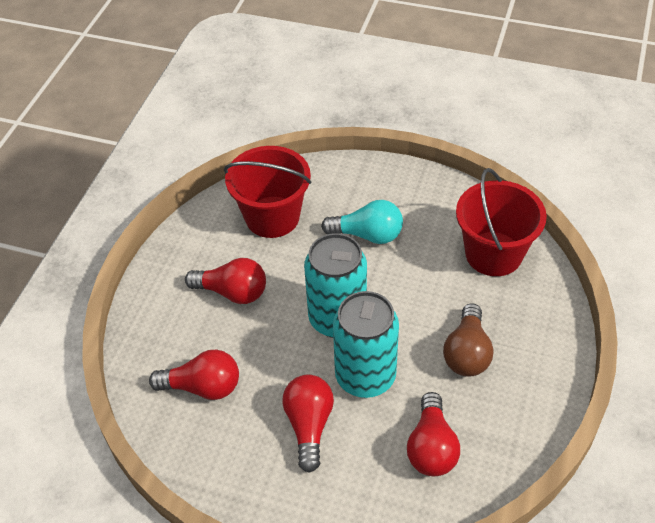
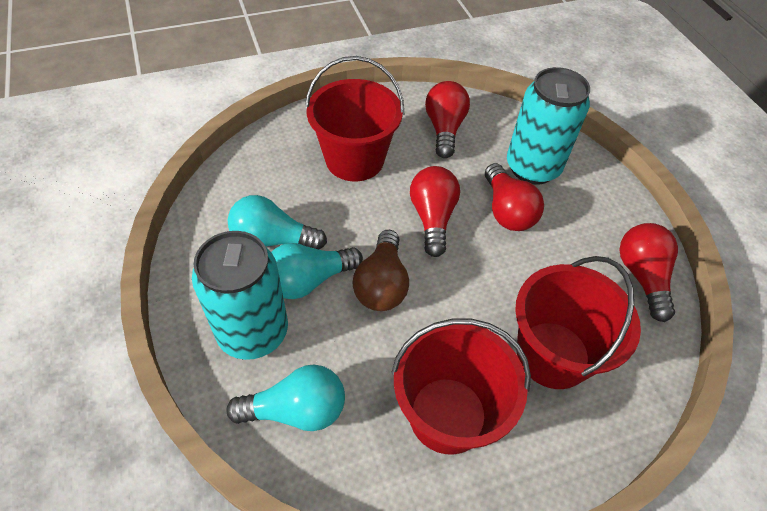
red bucket: [224,146,311,238] [456,168,547,276] = 2 -> [305,56,404,181] [391,318,531,455] [515,256,641,389] = 3
turquoise light bulb: [321,200,403,244] = 1 -> [226,364,345,431] [228,195,327,250] [271,243,363,299] = 3

